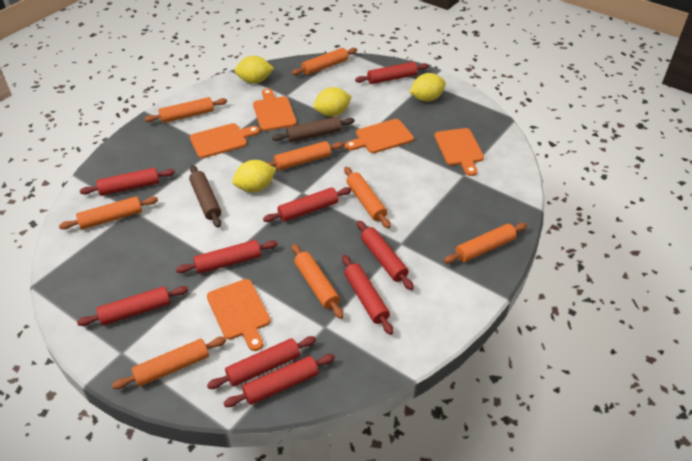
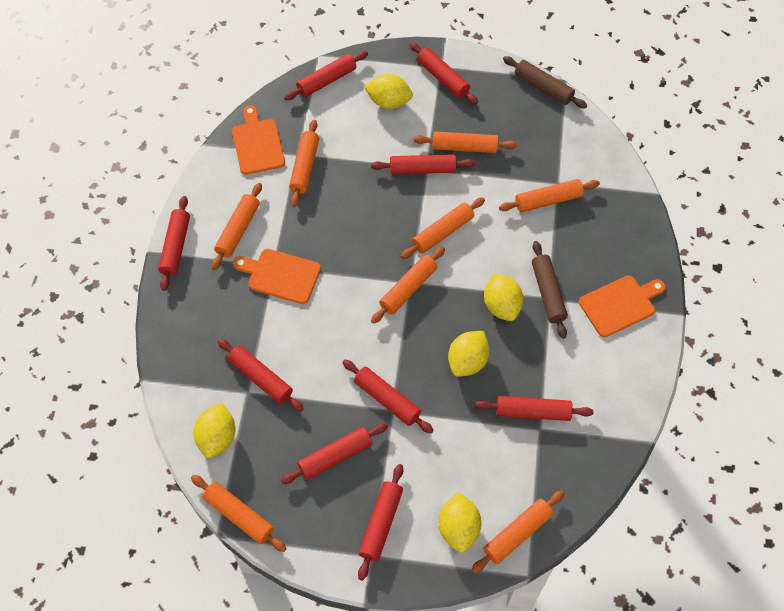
orange cutting board: [190,123,260,158] [207,279,270,351] [253,89,297,131] [345,119,414,153] [434,128,484,176] = 5 -> [232,105,285,175] [233,249,321,304] [579,276,665,337] = 3
yellow lemon: [232,160,276,192] [235,56,274,84] [313,87,352,117] [410,73,446,102] = 4 -> [194,402,235,458] [364,74,413,109] [439,492,481,553] [448,331,490,377] [484,273,523,321] = 5

